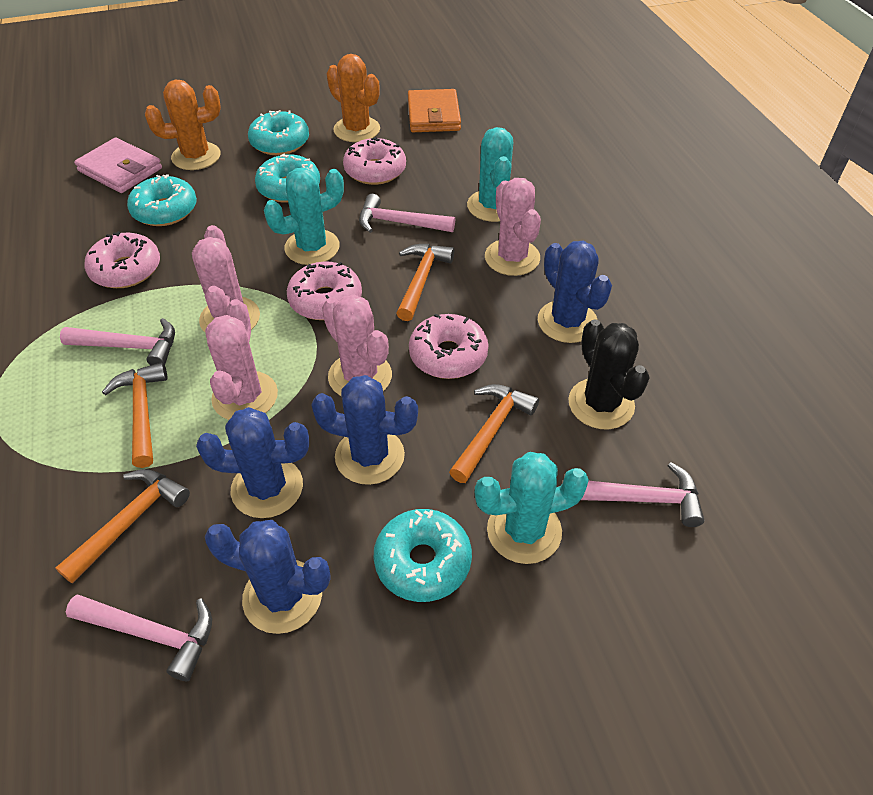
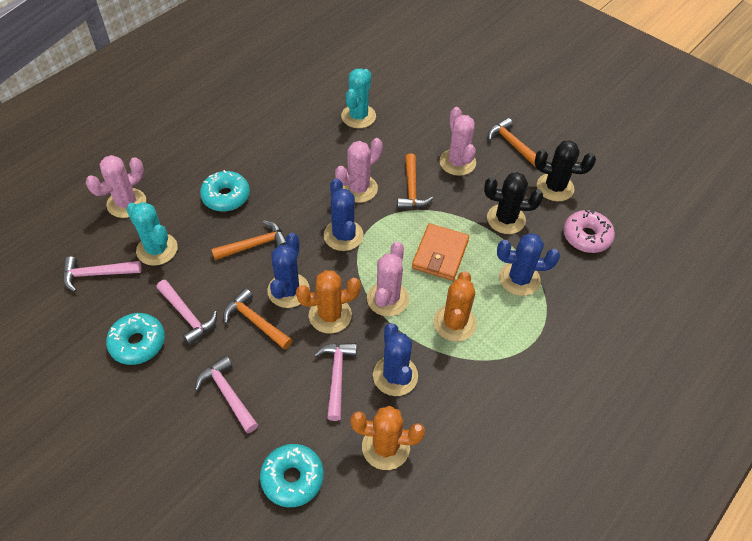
black cactus: [568,319,650,429] = 1 -> [484,172,543,234] [535,140,596,201] = 2
orange cactus: [145,79,221,170] [327,54,380,142] = 2 -> [296,270,361,334] [351,406,425,470] [433,271,477,342] = 3
pink donut: [84,231,160,288] [287,261,362,320] [343,137,406,185] [409,314,489,379] = 4 -> [563,210,615,253] = 1
pink wallet: [74,137,162,193] = 1 -> none = 0
turquoise cactus: [264,168,344,265] [467,127,514,222] [475,452,589,564] = 3 -> [126,202,178,266] [341,69,376,128] = 2
turquoise donut: [127,174,197,226] [248,110,309,155] [255,154,320,203] [374,509,472,602] = 4 -> [106,313,165,365] [200,170,250,212] [260,444,324,507] = 3

